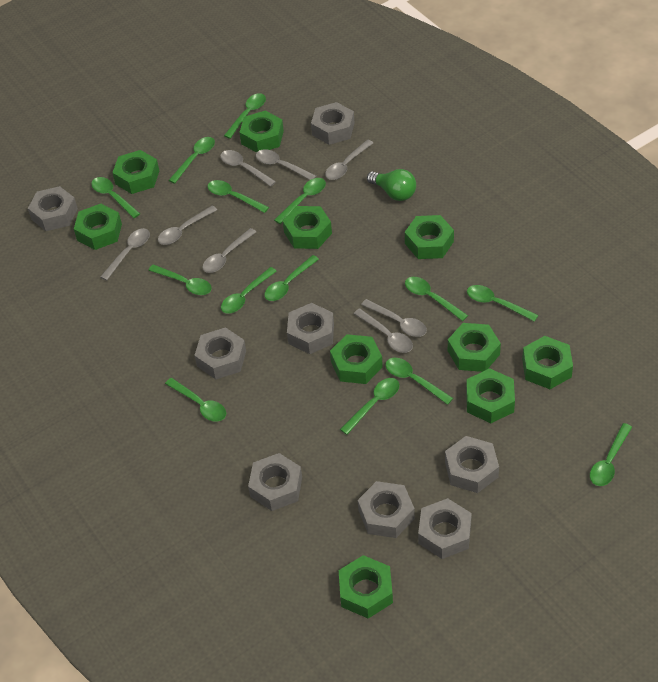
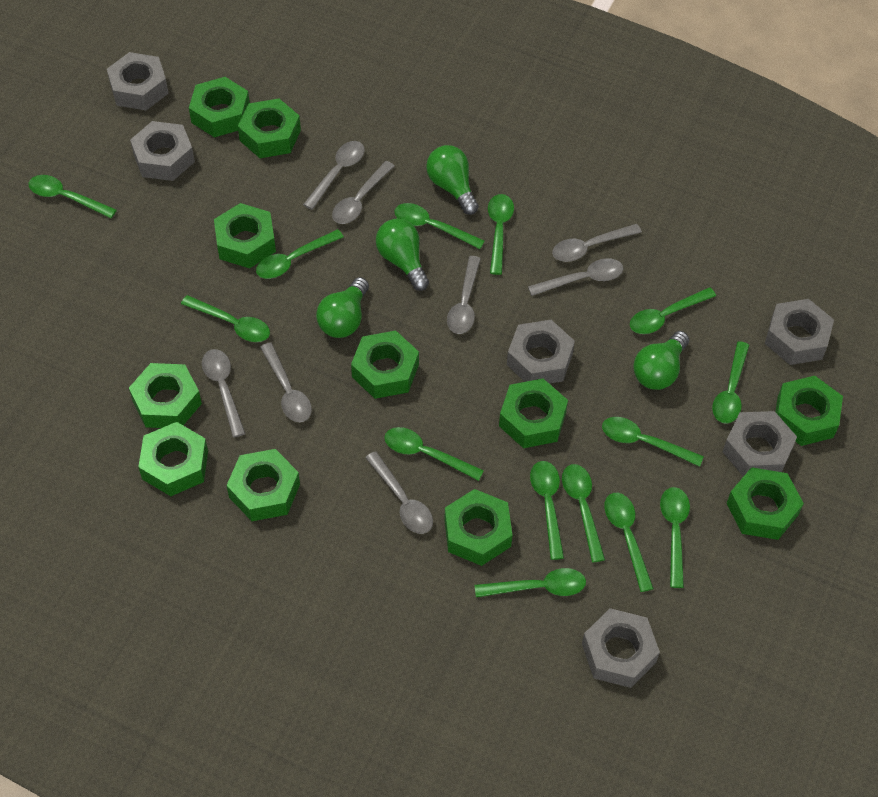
green light bulb: [367,169,416,201] = 1 -> [316,277,369,338] [376,219,429,291] [426,145,479,215] [633,331,689,390] = 4
green nut: [74,204,122,250] [112,150,159,194] [239,111,284,153] [283,206,332,249] [330,334,383,384] [339,555,393,619] [405,215,454,259] [448,323,501,372] [466,368,515,423] [522,336,573,389] = 10 -> [129,363,202,428] [138,422,208,496] [189,77,250,137] [214,203,276,268] [226,449,300,521] [238,98,301,158] [351,330,419,399] [444,489,512,566] [499,378,568,448] [726,467,804,540] [775,376,843,446] = 11
grey nut: [28,186,78,231] [194,327,246,379] [248,453,302,511] [287,303,334,354] [311,102,355,145] [358,481,415,538] [418,498,472,559] [445,436,499,493] = 8 -> [107,52,169,110] [130,121,195,181] [507,320,575,384] [582,608,660,688] [723,411,797,477] [765,299,834,365] = 6

